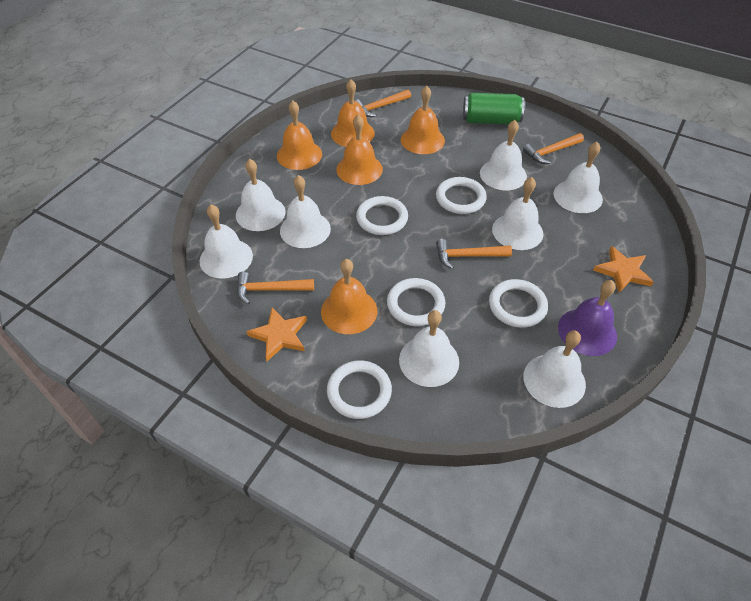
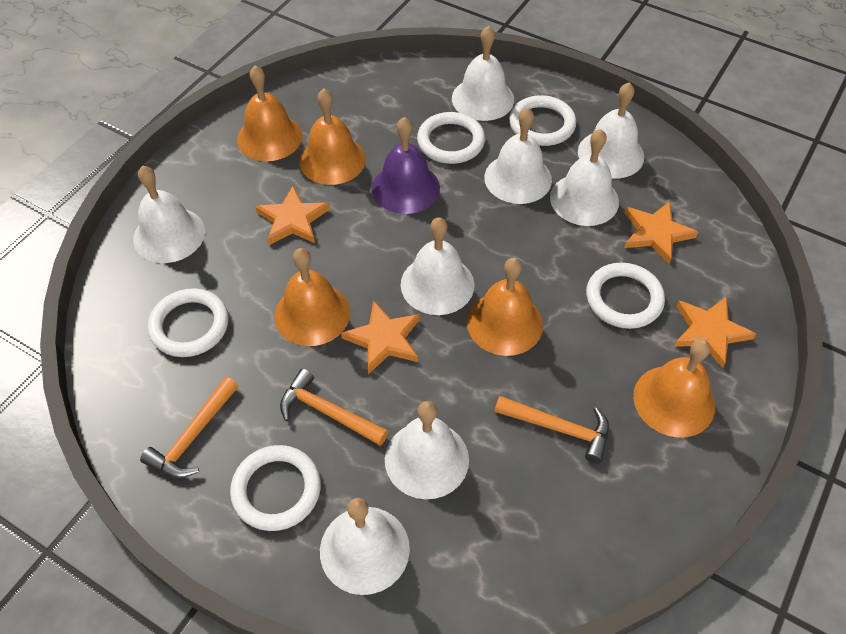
green can: [463,93,525,124] = 1 -> none = 0
orange hammer: [237,271,314,304] [355,89,411,117] [436,239,512,269] [523,133,584,164] = 4 -> [140,377,238,478] [280,369,388,446] [495,396,609,464] = 3
orange star: [246,307,307,361] [593,246,653,293] = 2 -> [255,186,330,245] [341,300,420,374] [624,201,698,264] [674,296,756,368] = 4

